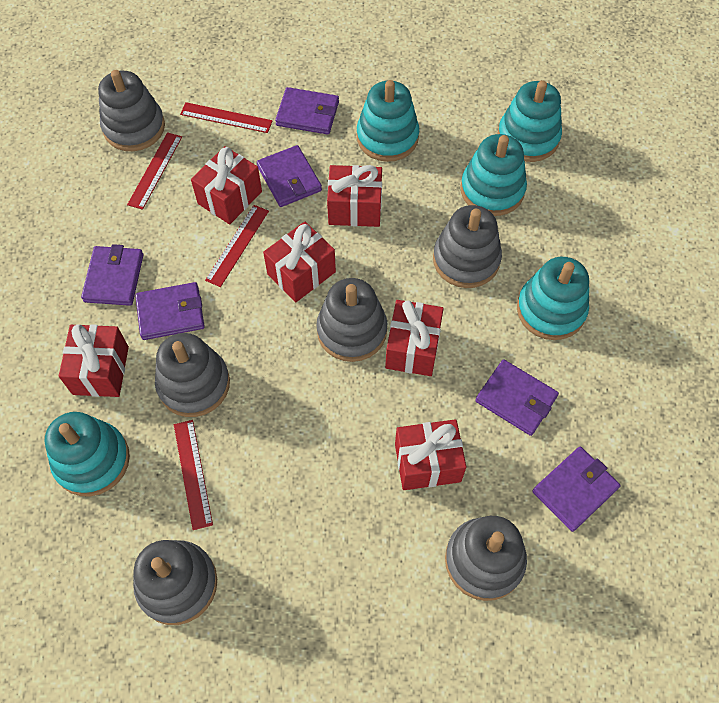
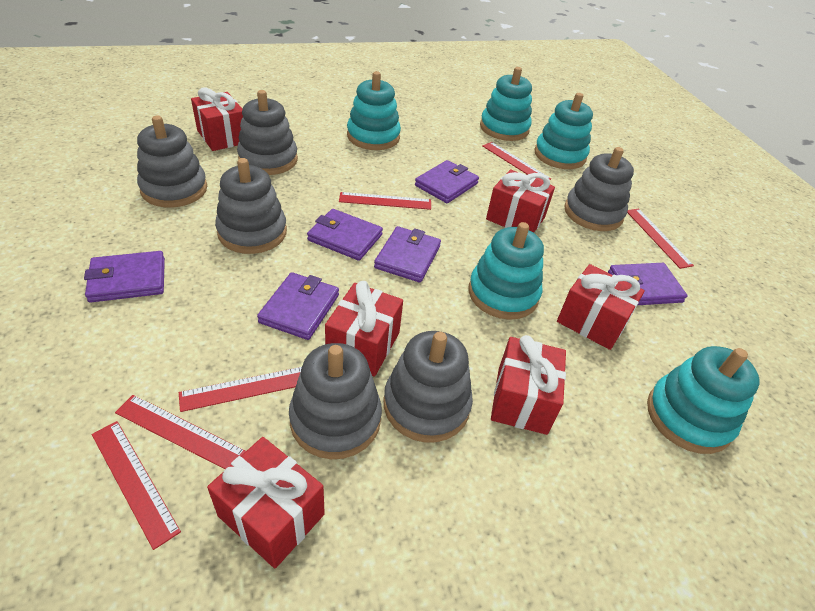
red ruler: [127,132,182,210] [174,420,213,530] [180,102,273,133] [205,205,269,287] = 4 -> [92,421,181,550] [115,395,246,469] [179,367,302,412] [339,192,431,210] [482,142,551,182] [627,209,694,269] = 6

